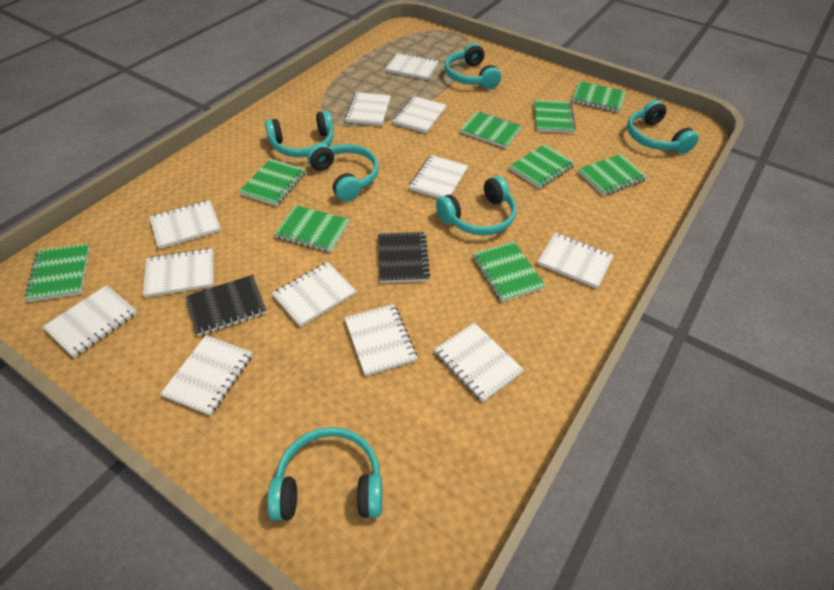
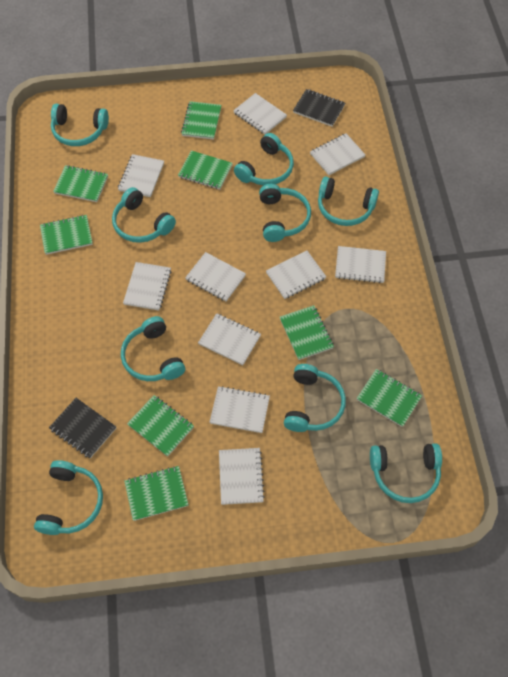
green notebook: [24,243,90,302] [239,159,306,206] [274,205,350,252] [460,111,522,148] [473,242,546,302] [509,144,575,189] [534,100,576,133] [572,81,626,112] [578,154,647,196] = 9 -> [40,215,93,255] [53,165,108,202] [124,466,189,521] [127,395,194,457] [178,151,233,190] [181,101,221,140] [280,305,334,360] [356,369,422,427] = 8
turquoise headphones: [265,111,334,157] [267,427,382,521] [307,143,379,202] [436,176,516,236] [444,43,501,89] [627,100,699,154] = 6 -> [34,460,103,535] [51,104,109,146] [112,187,176,243] [121,316,185,381] [234,133,294,186] [259,184,311,242] [284,364,346,432] [318,177,379,226] [370,443,442,503] = 9
white notebook: [43,285,137,358] [143,248,214,297] [149,200,221,249] [160,335,253,416] [272,262,356,327] [344,304,417,376] [345,92,391,126] [385,52,439,80] [393,96,446,133] [409,155,468,198] [434,323,524,402] [537,233,614,289] = 12 -> [118,154,164,197] [123,262,171,310] [185,252,246,301] [198,313,261,365] [209,386,270,433] [219,448,265,505] [233,93,287,134] [266,251,326,299] [310,133,366,175] [335,246,386,283] = 10

